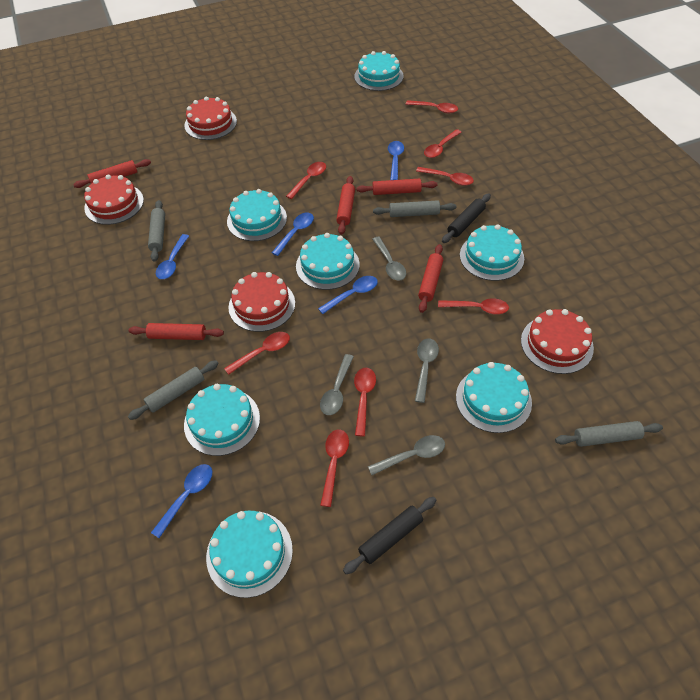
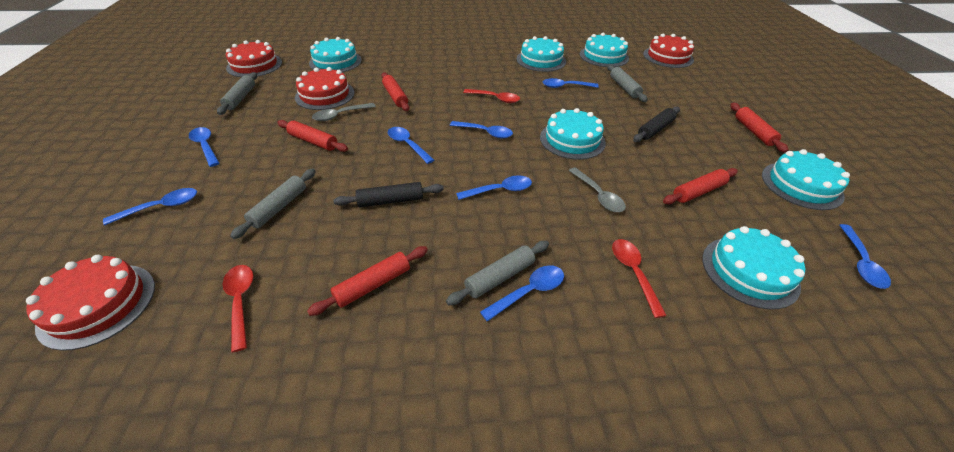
blue spoon: [151,464,212,538] [156,234,189,279] [272,212,314,256] [318,276,378,314] [388,141,404,180] = 5 -> [103,188,197,225] [189,127,219,167] [388,127,434,164] [450,121,513,138] [456,175,532,200] [480,265,564,322] [543,78,599,88] [839,224,891,289] = 8
grey spoon: [320,354,354,415] [368,435,445,475] [372,237,406,281] [415,339,439,403] = 4 -> [312,103,376,121] [569,167,626,212] = 2
red spoon: [224,332,290,375] [286,162,326,199] [320,429,349,507] [354,368,376,436] [405,100,458,113] [416,167,474,186] [424,129,462,158] [438,298,509,314] = 8 -> [223,265,253,352] [463,89,520,103] [612,239,667,318] = 3
turquoise cake: [184,384,260,456] [206,511,293,598] [227,189,287,241] [296,233,360,290] [354,51,403,91] [456,362,532,433] [460,224,524,281] = 7 -> [309,37,362,72] [516,36,566,72] [540,108,606,160] [580,33,629,67] [702,226,805,309] [762,149,850,210] = 6

